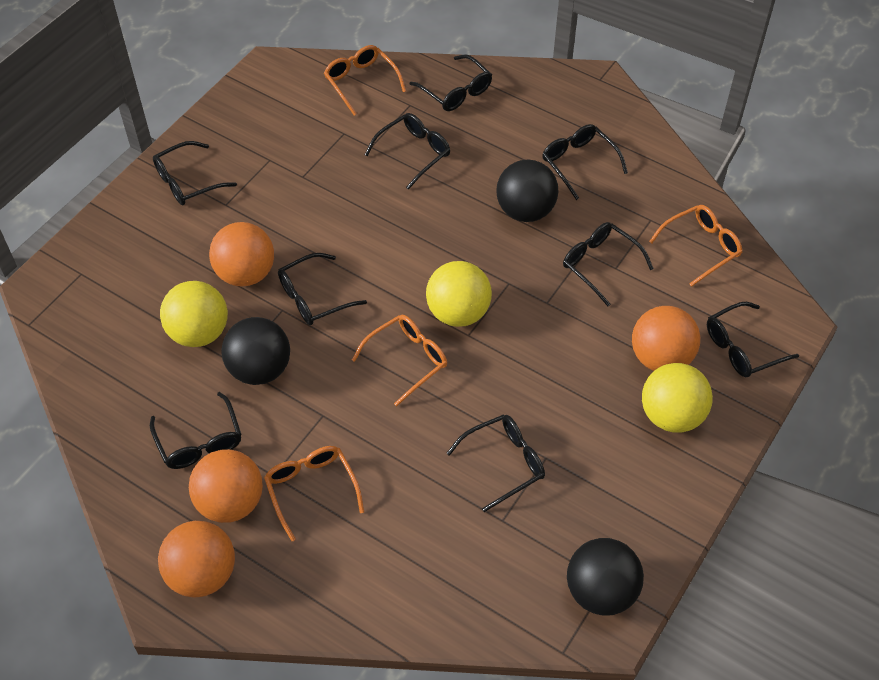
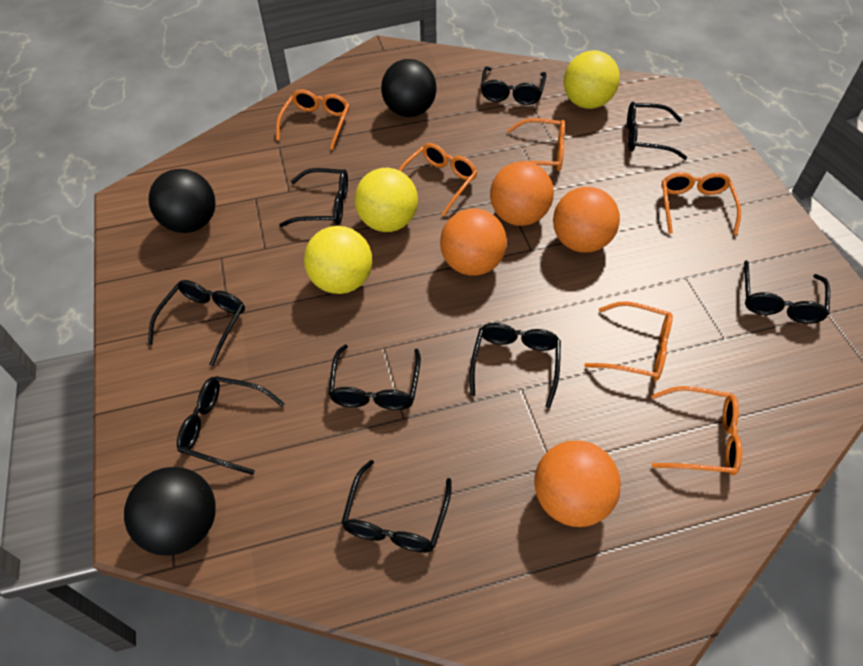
orange glasses: [264,446,364,541] [324,45,406,115] [352,315,447,406] [649,205,742,287] = 4 -> [276,89,349,150] [399,143,478,216] [502,118,565,171] [584,301,673,381] [651,386,742,475] [661,172,741,235] = 6

